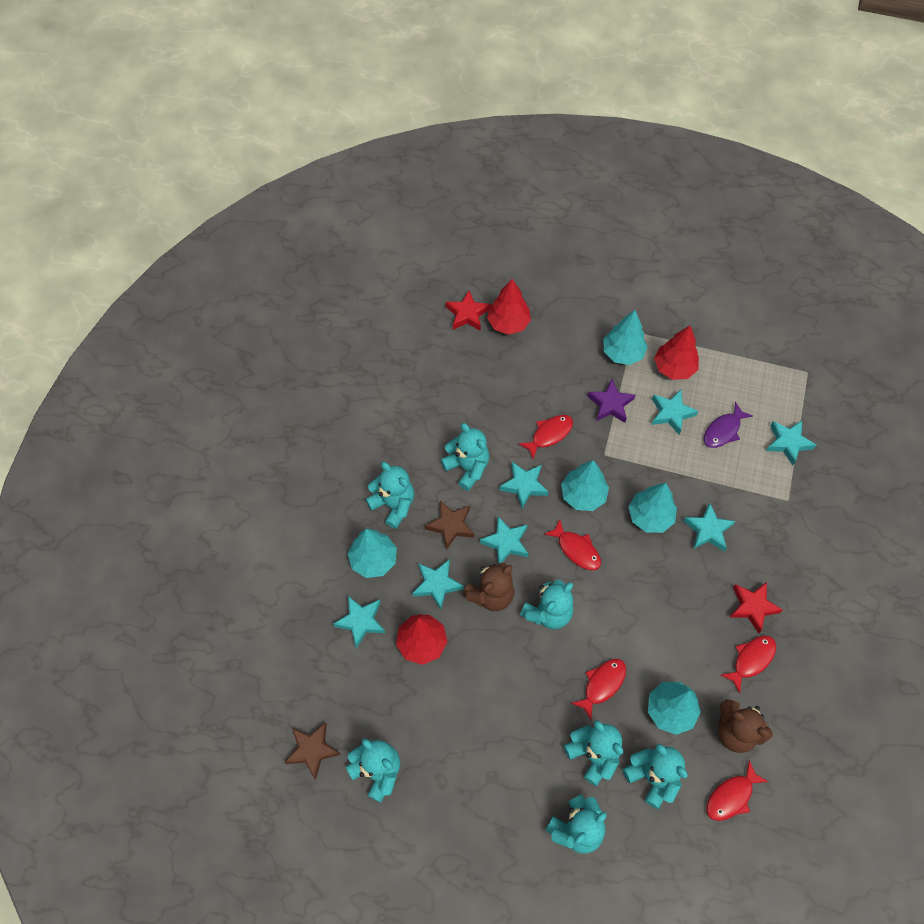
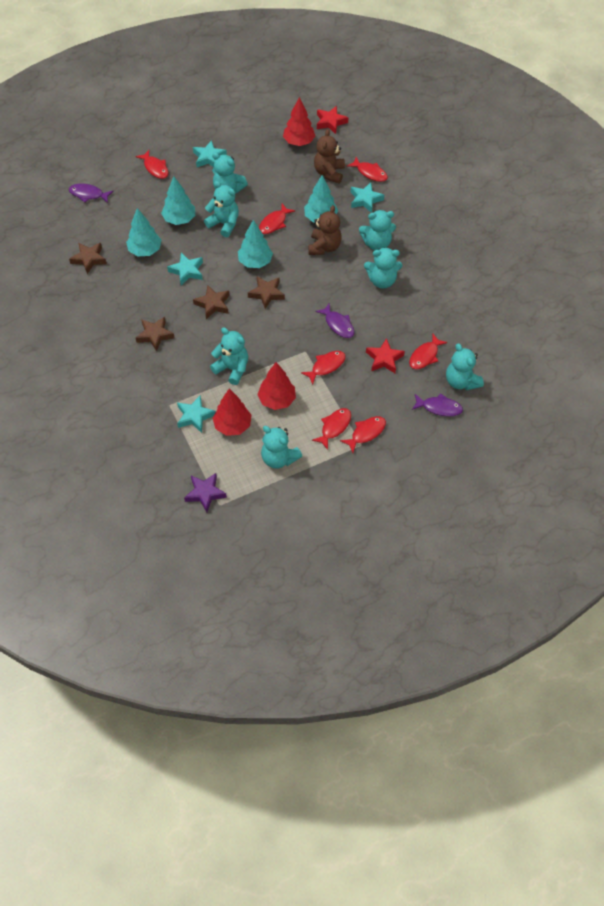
brown star: [284,722,341,780] [425,501,474,550] = 2 -> [69,243,107,274] [136,317,175,351] [193,285,230,319] [248,276,285,309] = 4
purple fish: [704,402,753,448] = 1 -> [69,184,113,203] [315,303,355,338] [412,393,463,417] = 3
red fish: [518,415,573,459] [544,519,601,570] [571,659,626,720] [707,760,769,821] [721,636,776,693] = 5 -> [135,150,169,179] [259,204,295,234] [301,351,346,385] [312,408,351,450] [340,416,386,453] [347,157,388,182] [409,334,448,369] = 7
turquoise star: [333,596,385,649] [412,559,464,610] [480,516,529,564] [499,462,549,509] [652,390,698,435] [683,503,735,551] [766,421,816,466] = 7 -> [167,253,203,285] [177,395,216,433] [193,140,227,167] [351,183,384,213] = 4
turquoise tree: [348,529,397,578] [561,460,609,511] [603,310,648,365] [629,483,677,533] [648,682,701,735] = 5 -> [126,208,161,256] [161,176,195,225] [238,220,273,268] [304,175,338,223] = 4

